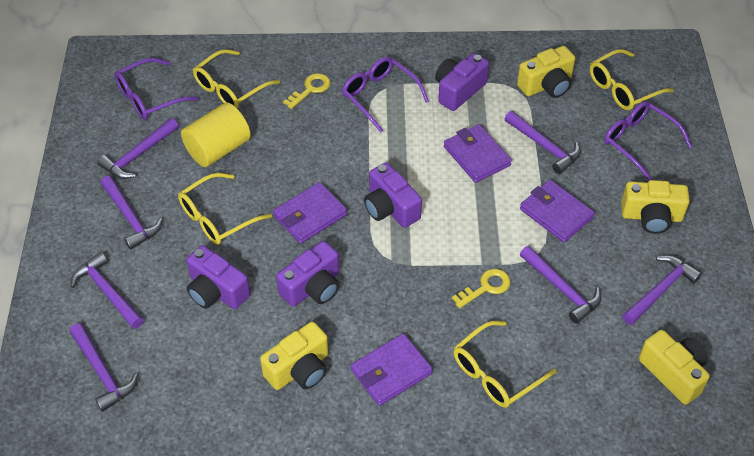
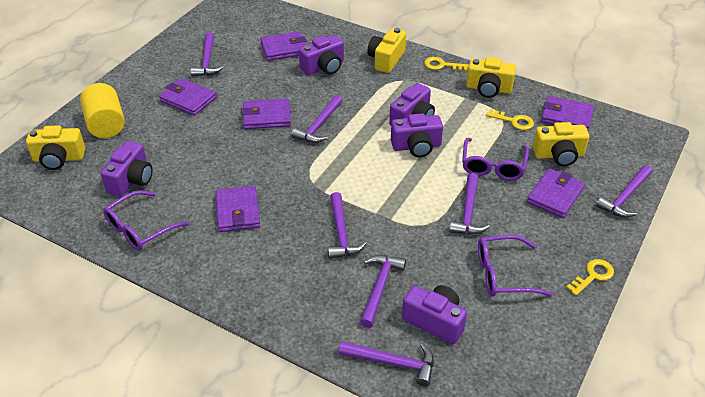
purple camera: [186,245,250,309] [276,241,339,307] [364,162,422,228] [435,53,489,111] = 4 -> [101,141,153,197] [299,35,344,75] [389,83,435,125] [391,113,443,157] [402,285,467,344] = 5
purple wallet: [273,182,347,244] [351,333,433,406] [444,124,512,183] [520,180,595,242] = 4 -> [159,78,216,116] [216,186,260,232] [242,99,291,129] [260,31,306,61] [527,168,585,218] [541,96,594,131] = 6
yellow glasses: [178,173,272,245] [193,49,280,108] [454,321,557,408] [590,49,674,110] = 4 -> none = 0
yellow key: [283,73,330,109] [452,269,511,308] = 2 -> [424,57,469,72] [486,109,534,130] [566,259,614,296] = 3

